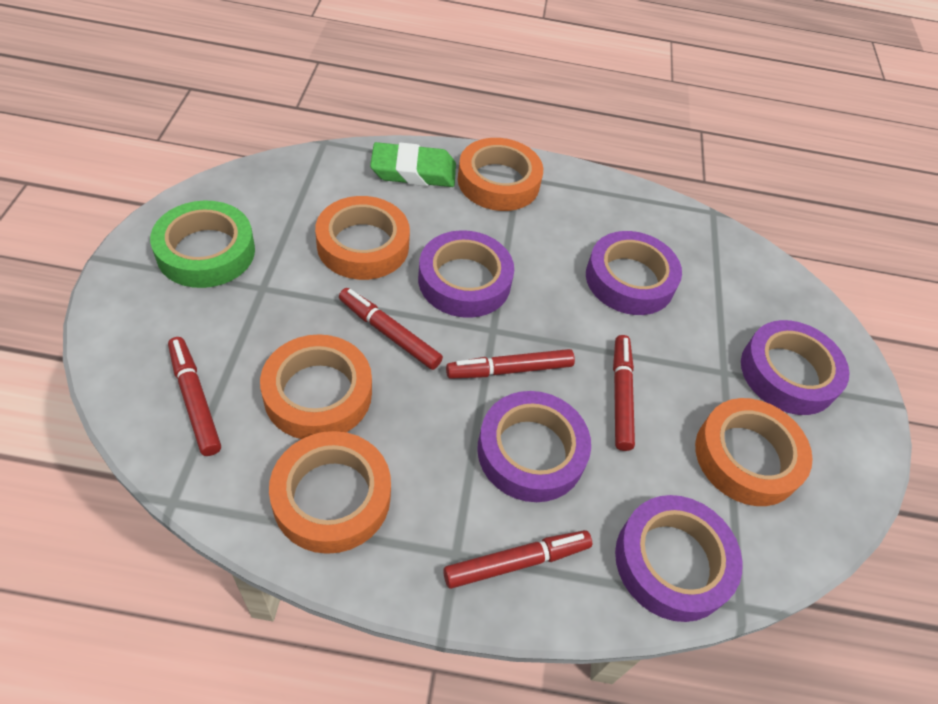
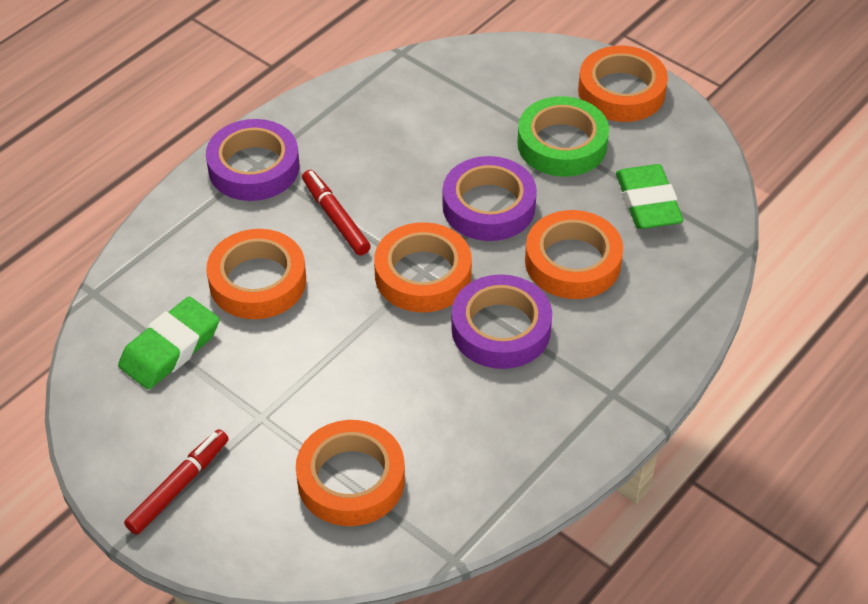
green eraser: [370,142,456,187] = 1 -> [118,297,219,390] [616,164,683,229] = 2
purple tape: [418,230,514,318] [477,391,591,502] [586,231,682,315] [615,495,743,622] [741,320,850,415] = 5 -> [206,119,299,201] [443,156,537,241] [451,274,552,369] = 3
red marker: [168,337,221,456] [339,288,443,370] [443,530,592,589] [446,349,575,379] [613,335,635,451] = 5 -> [124,429,229,535] [302,170,371,255] = 2

